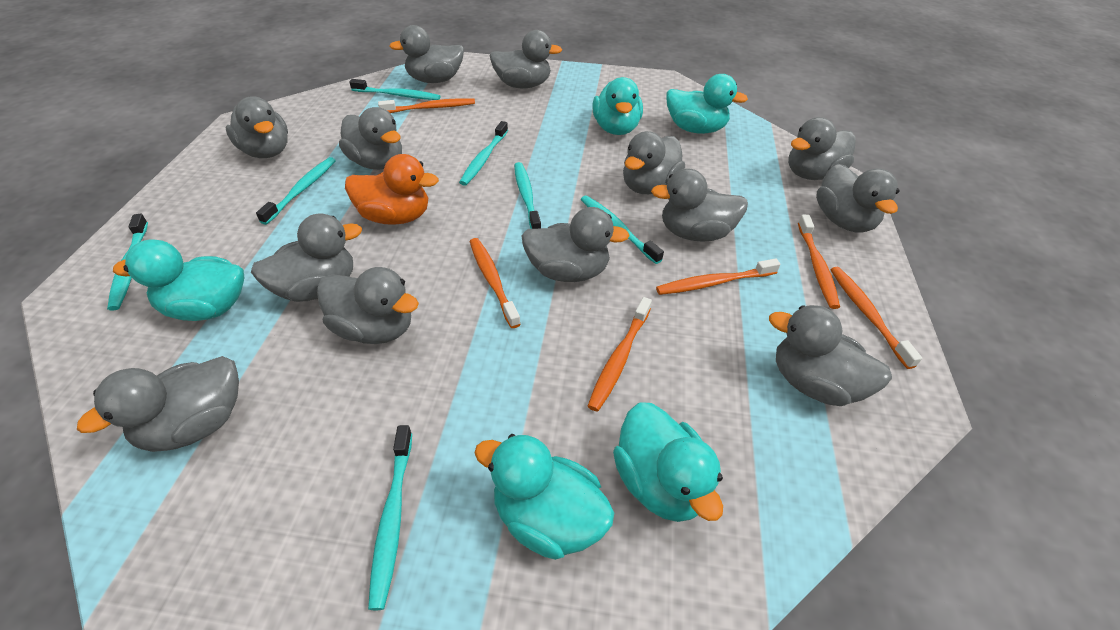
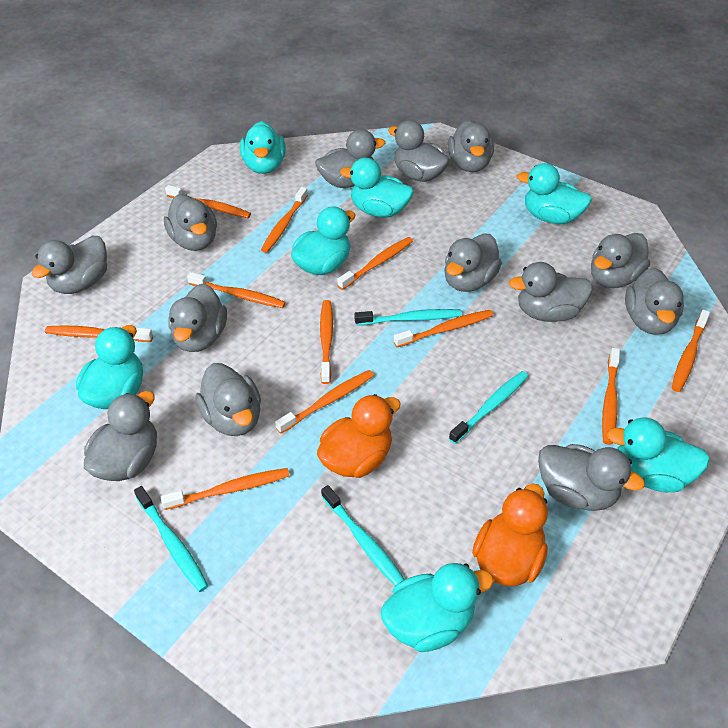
orange duck: [345,154,439,225] = 1 -> [317,394,401,478] [472,484,548,586] = 2
orange toothbrush: [378,98,475,113] [469,238,521,328] [588,297,652,412] [656,259,780,295] [798,215,840,309] [831,267,922,369] = 6 -> [45,326,153,342] [161,468,290,510] [165,185,251,218] [187,272,286,308] [261,187,308,253] [275,370,374,434] [320,300,333,384] [337,237,413,290] [394,310,493,347] [602,348,620,445] [672,310,710,392] = 11
turquoise duck: [113,239,245,321] [474,434,614,560] [593,77,643,135] [613,402,723,522] [666,74,748,134] = 5 -> [76,325,143,409] [240,121,286,174] [291,206,355,275] [340,157,414,217] [381,563,494,652] [517,163,592,224] [606,417,710,492] = 7
turquoise toothbrush: [107,214,148,311] [256,157,336,225] [349,79,440,100] [368,425,412,610] [459,121,508,186] [514,162,541,229] [581,195,664,264] = 7 -> [134,486,208,592] [321,485,405,586] [355,309,461,325] [449,371,528,444] = 4

